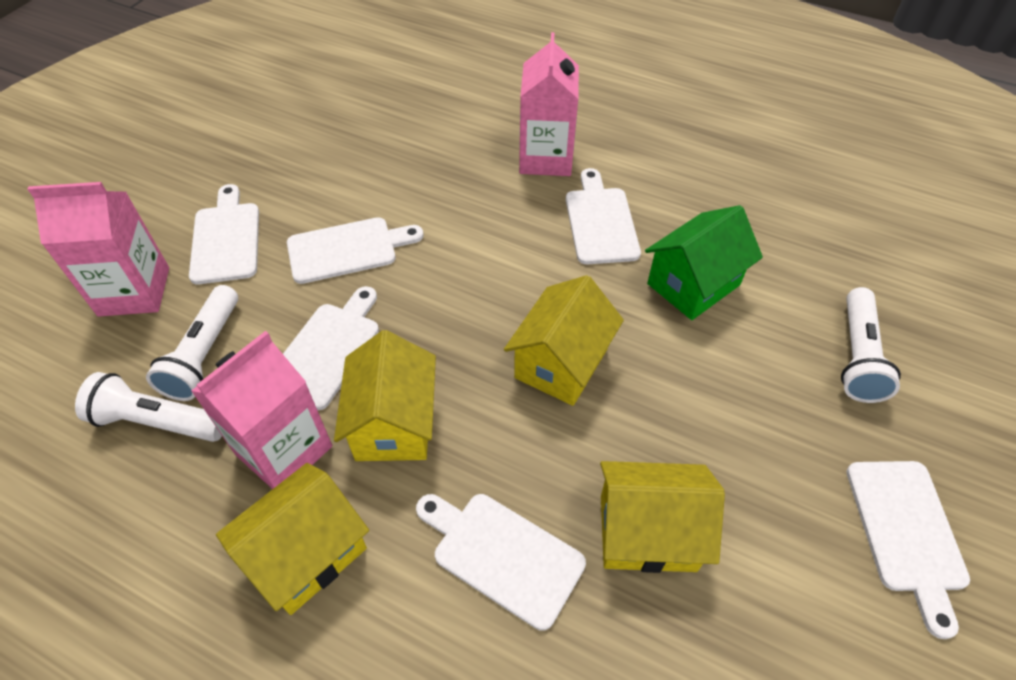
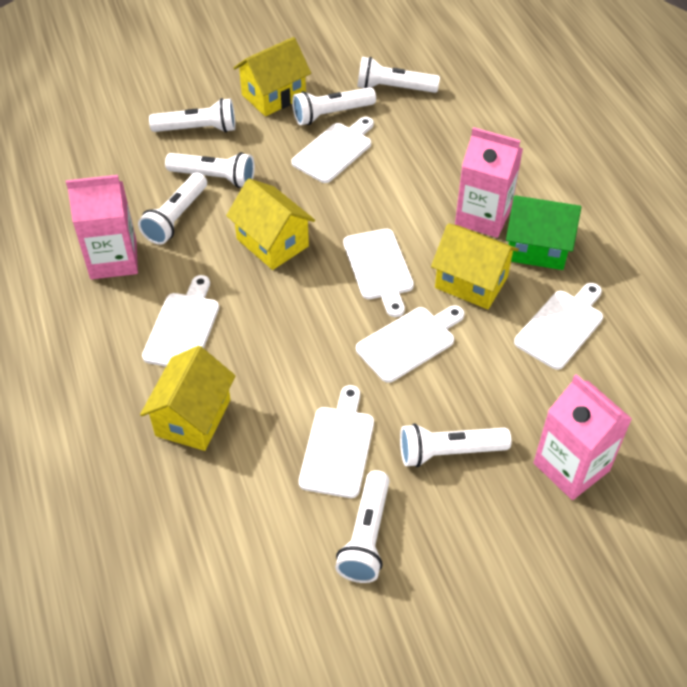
white flashlight: [75,372,222,442] [146,285,238,401] [841,287,901,403] = 3 -> [138,173,207,245] [149,98,235,132] [165,152,255,188] [292,87,376,125] [335,470,390,583] [357,57,440,93] [400,423,511,467] = 7

